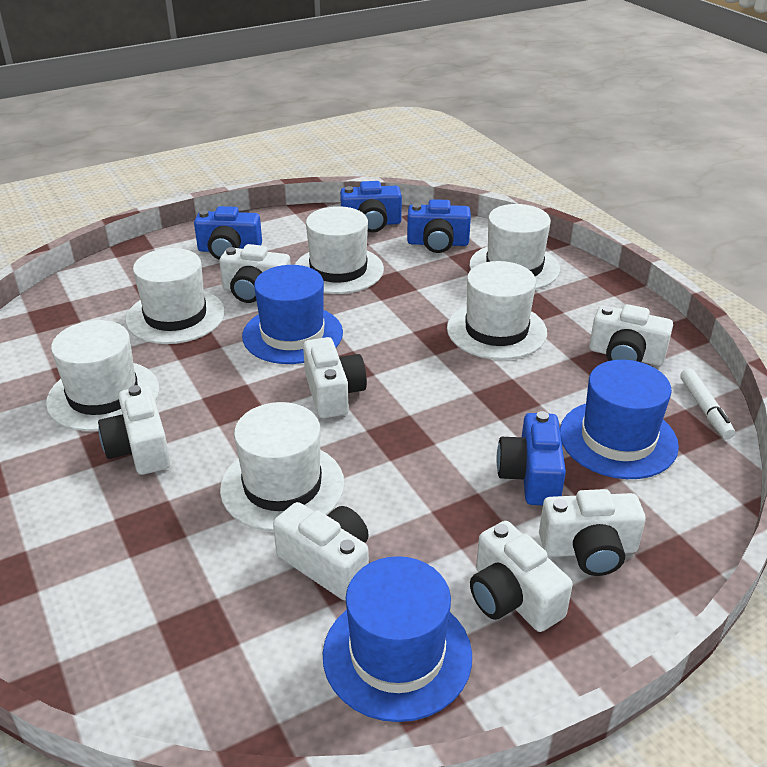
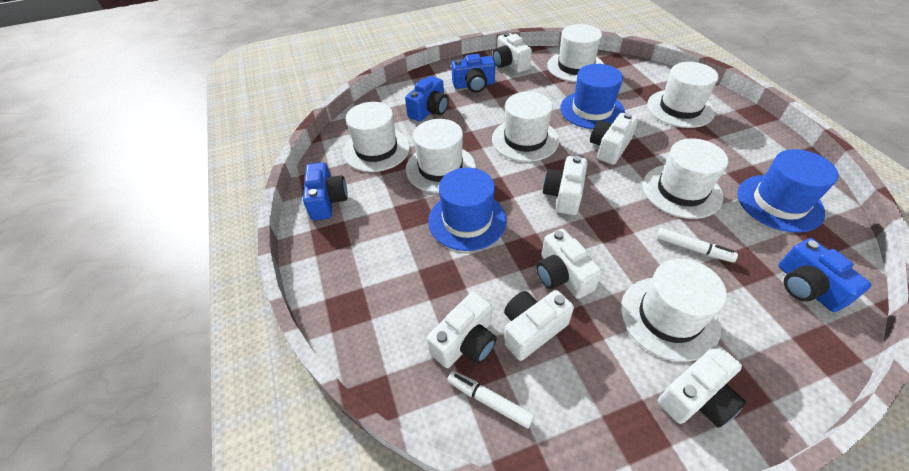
white hat: [46,320,159,431] [126,248,225,344] [220,402,344,531] [295,206,384,294] [447,261,547,360] [469,204,560,290] = 6 -> [343,102,410,172] [405,119,476,193] [492,92,559,162] [547,24,604,82] [621,259,727,362] [643,138,728,219] [647,62,719,128] = 7
white marker: [680,368,735,439] = 1 -> [447,371,534,428] [657,228,738,263] = 2

